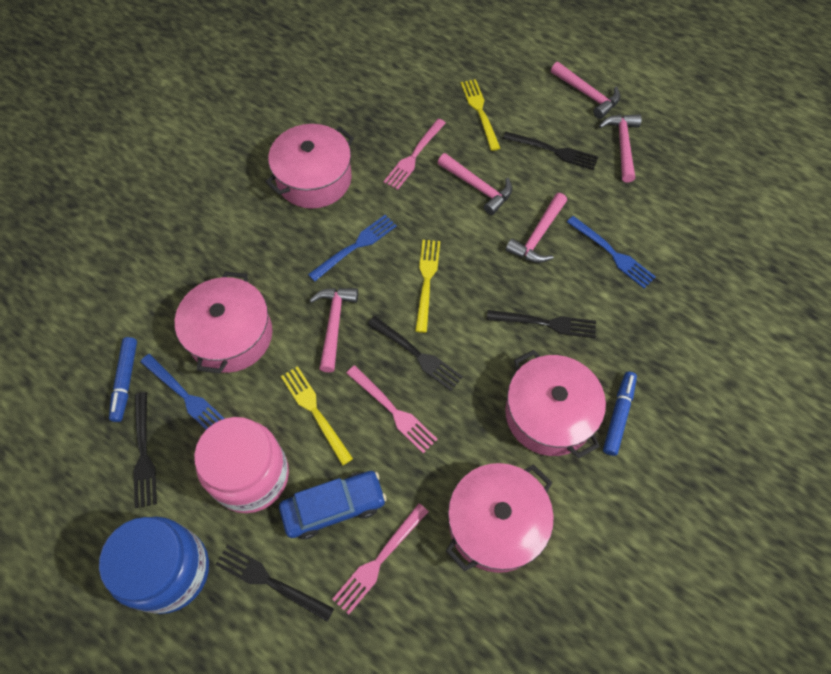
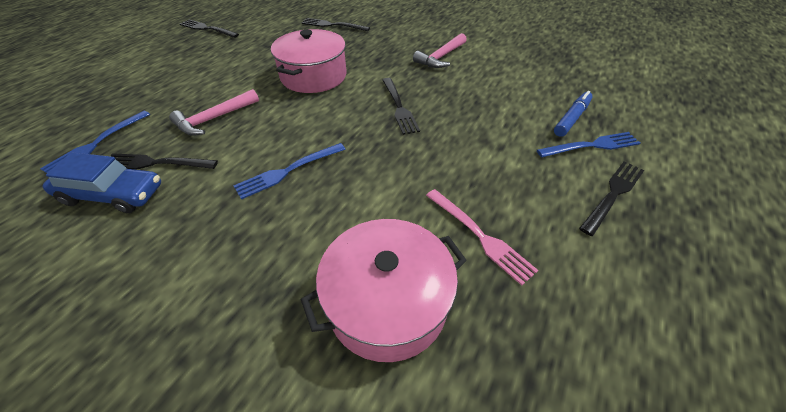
blue jar: [99,516,209,614] = 1 -> none = 0
blue marker: [109,337,137,422] [603,372,637,456] = 2 -> [554,91,593,137] = 1
pink fork: [332,503,429,615] [346,365,438,454] [383,119,446,190] = 3 -> [426,189,538,286] = 1
pink hammer: [309,288,358,372] [438,153,512,215] [506,193,567,263] [551,62,620,119] [599,114,642,182] = 5 -> [169,89,259,136] [413,33,467,68] = 2
pink jar: [194,417,289,513] = 1 -> none = 0
pink pot: [175,271,272,374] [265,124,354,209] [446,463,554,573] [505,350,606,458] = 4 -> [271,29,347,93] [301,219,467,362] = 2
yellow fork: [281,366,353,466] [415,240,440,333] [461,79,500,151] = 3 -> none = 0

